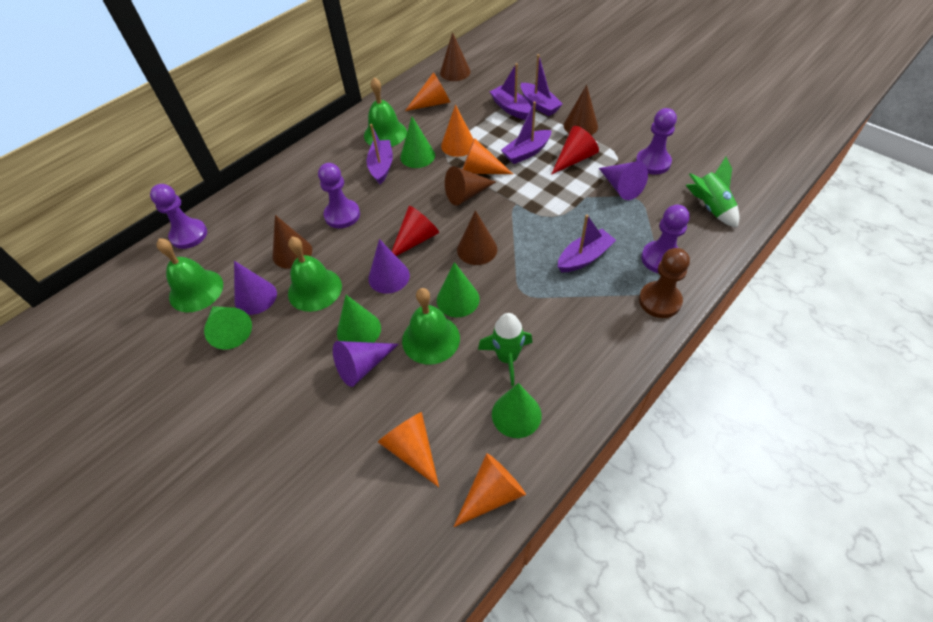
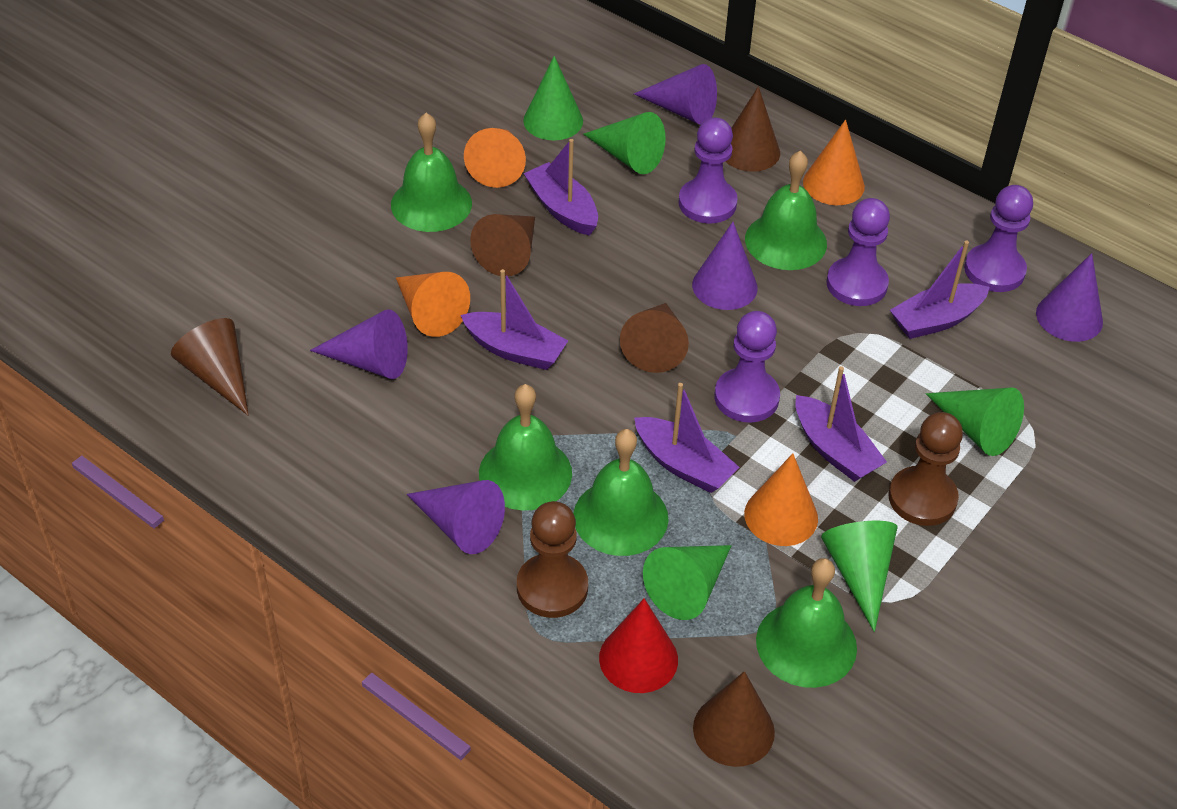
brown pawn: [639,248,690,318] = 1 -> [517,501,588,618] [889,412,963,526] = 2
green bell: [156,238,223,312] [288,237,342,312] [364,77,407,147] [402,288,460,365] = 4 -> [391,113,472,232] [479,384,572,510] [573,429,668,556] [745,151,827,270] [756,558,857,688] = 5
green rocket: [478,313,532,387] [686,157,739,228] = 2 -> none = 0
orange cone: [378,412,439,487] [405,72,450,111] [441,105,474,157] [454,453,526,527] [463,138,513,174] = 5 -> [396,272,470,337] [464,128,526,188] [744,453,818,546] [803,120,865,205] = 4
purple cone: [234,261,277,315] [333,341,399,387] [368,239,410,294] [599,161,648,200] = 4 -> [310,309,408,379] [406,480,505,554] [634,64,717,125] [692,222,758,310] [1036,253,1103,342] = 5
red cone: [392,206,439,256] [551,126,599,175] = 2 -> [599,598,678,693] = 1

